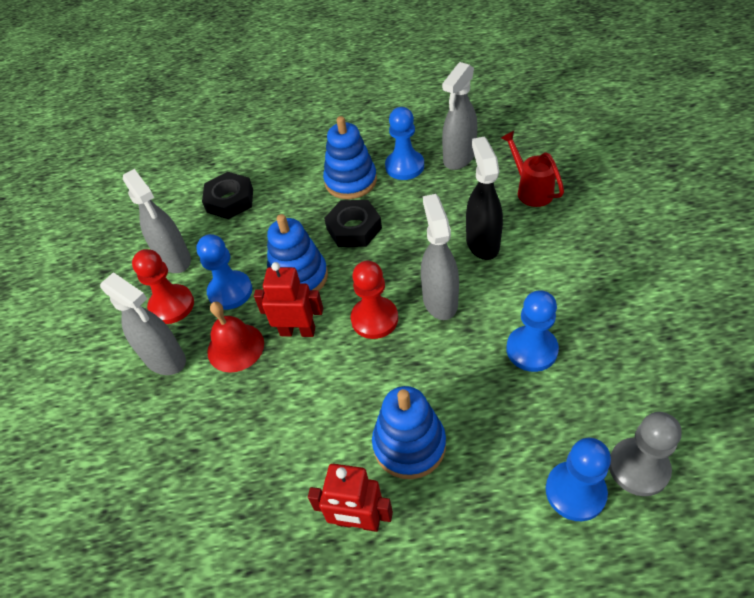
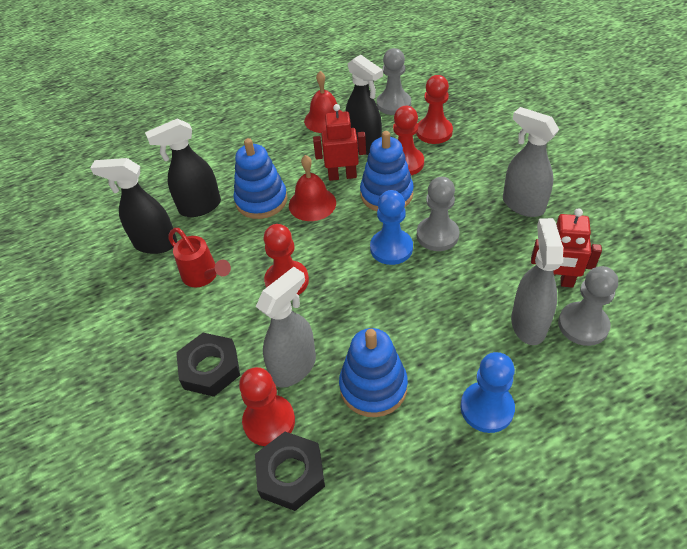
black spray bottle: [466,137,503,260] = 1 -> [90,158,177,254] [145,119,221,217] [345,55,383,155] = 3
blue pawn: [196,234,252,310] [385,107,424,180] [506,290,559,372] [546,438,611,521] = 4 -> [370,190,413,265] [461,352,515,433] = 2
grey pawn: [609,412,682,496] = 1 -> [377,48,411,115] [417,177,459,251] [558,266,618,346] = 3
grey spray bottle: [100,272,186,375] [123,169,191,273] [421,194,459,320] [442,62,477,170] = 4 -> [256,267,316,388] [503,107,559,217] [511,218,563,345] = 3
red bell: [207,302,264,373] = 1 -> [289,155,336,221] [304,71,342,133] = 2
red pawn: [132,249,194,324] [351,261,398,339] = 2 -> [239,367,295,446] [264,224,309,295] [393,106,424,175] [416,75,453,144] = 4

